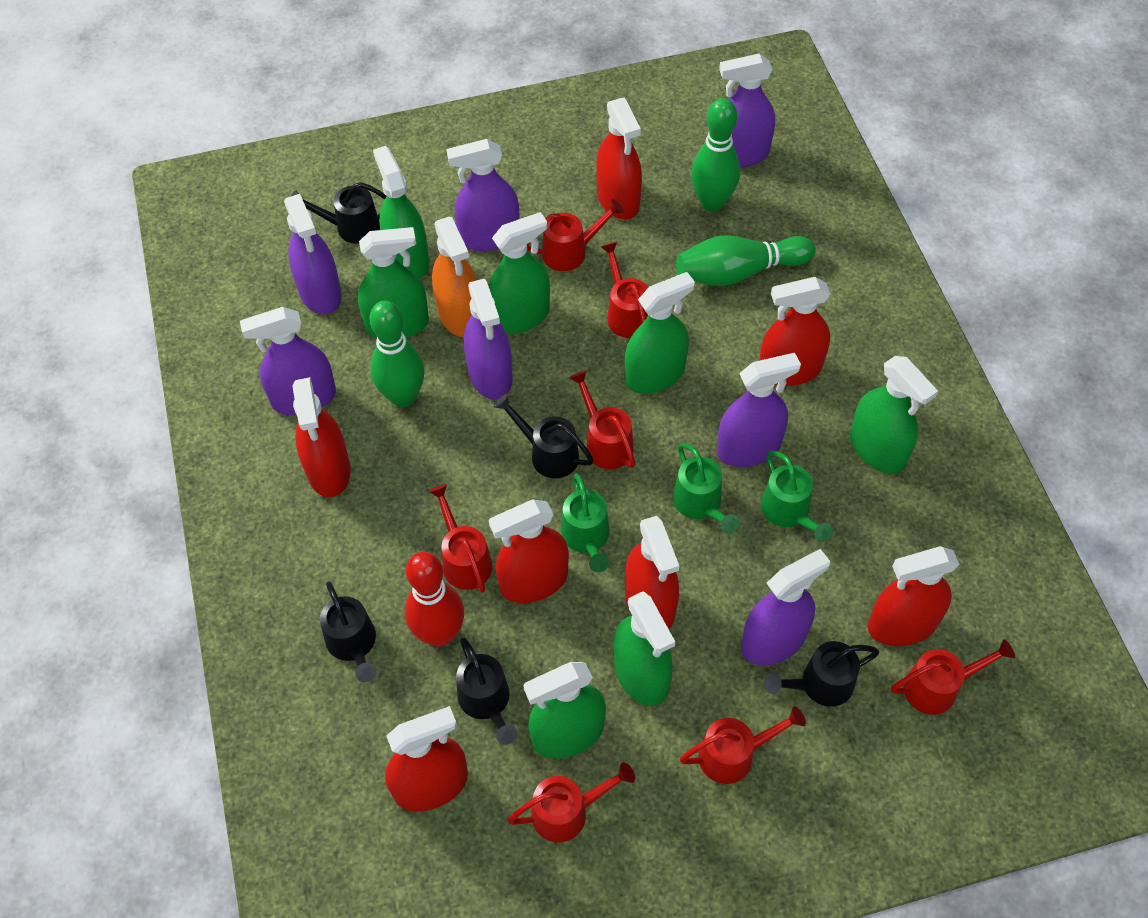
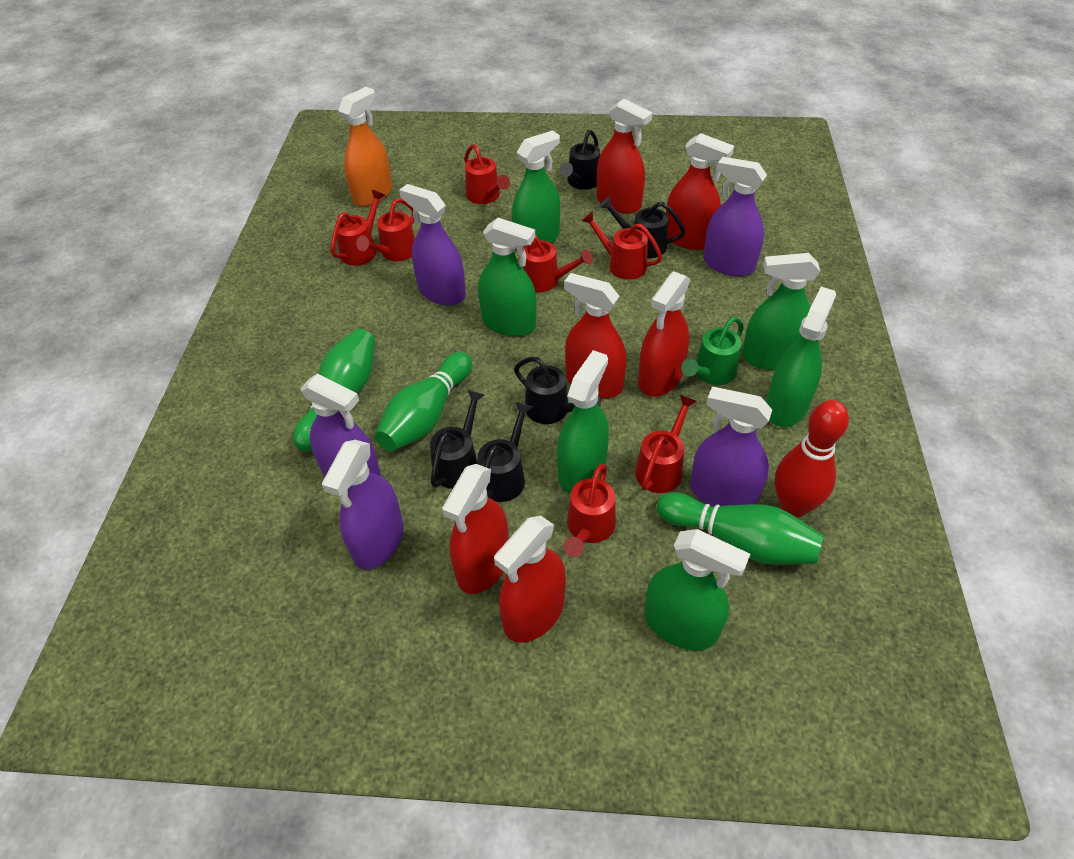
green spray bottle: [358,227,429,338] [373,146,429,279] [488,212,550,334] [523,662,606,758] [613,591,675,706] [625,272,695,394] [850,356,938,474] = 7 -> [478,218,537,336] [511,130,560,247] [557,350,609,494] [645,529,750,650] [742,253,821,370] [766,287,836,427] = 6
green watering can: [561,474,610,572] [673,443,739,533] [761,451,833,542] = 3 -> [681,317,744,385] = 1
purple spray bottle: [240,307,336,415] [284,194,342,315] [446,139,519,251] [464,279,513,400] [717,353,801,467] [719,53,775,168] [741,549,830,666] = 7 -> [301,373,381,478] [322,440,404,570] [399,184,466,306] [690,387,772,507] [703,157,767,276] = 5
red spray bottle: [292,377,351,497] [385,706,468,811] [489,499,569,603] [596,98,642,220] [625,516,679,629] [759,277,830,386] [868,546,960,646] = 7 -> [442,464,509,594] [494,516,566,643] [564,273,626,398] [597,99,652,214] [638,271,690,397] [666,133,734,250] = 6

